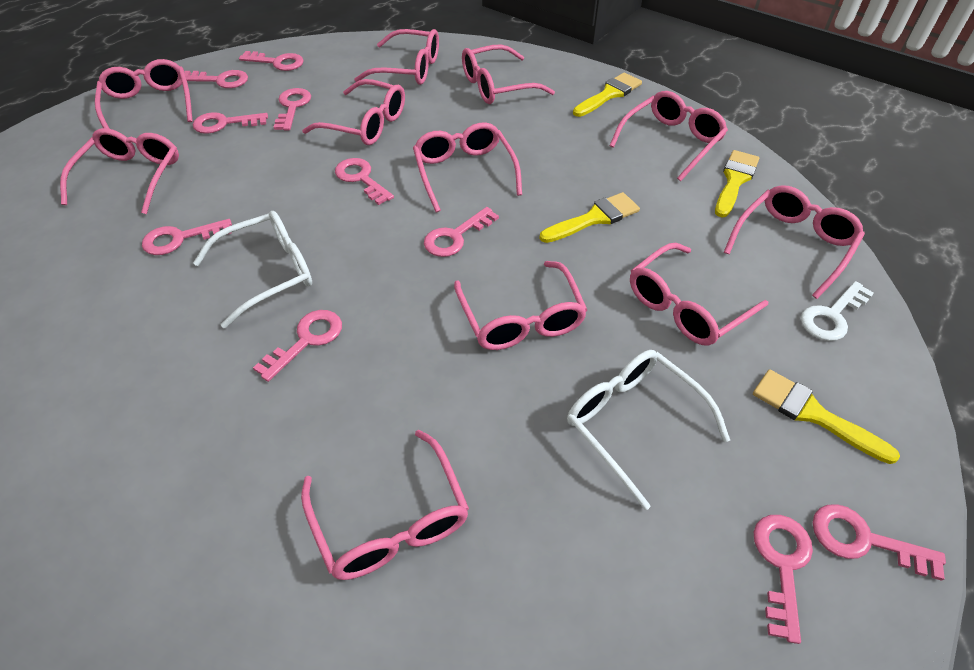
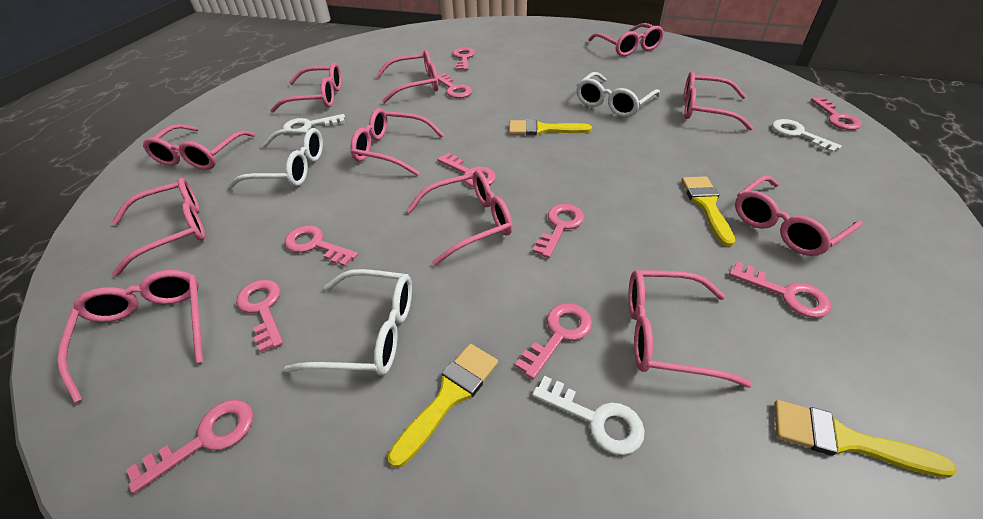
white glasses: [193,211,312,328] [567,350,730,510] = 2 -> [228,128,323,189] [284,269,412,375] [576,72,660,117] = 3
white key: [801,281,874,341] = 1 -> [283,114,345,134] [532,376,645,455] [772,119,842,153] = 3

